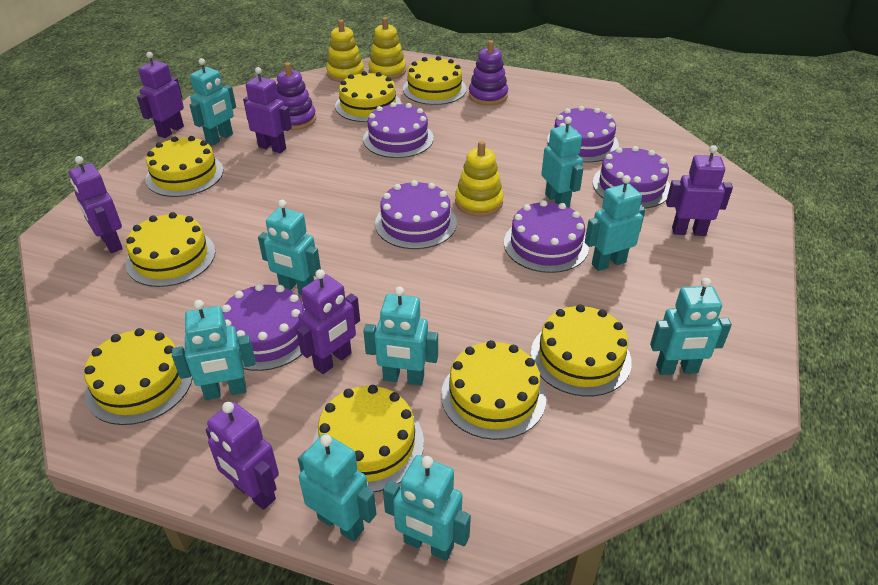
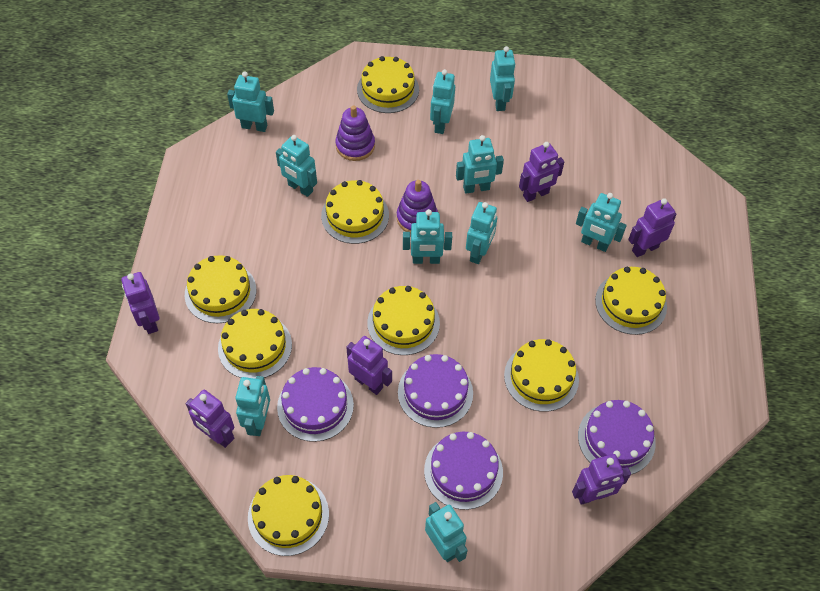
purple cake: [222,283,305,371] [363,102,434,158] [375,180,457,249] [504,200,589,273] [547,106,619,162] [593,146,670,209] = 6 -> [277,367,354,442] [398,354,473,428] [424,432,503,510] [578,400,656,474] = 4
turquoise robot: [172,300,256,400] [189,58,236,145] [258,200,321,295] [298,434,376,542] [363,287,438,385] [383,455,471,561] [542,117,583,208] [585,175,645,271] [650,278,732,375] = 9 -> [227,72,274,132] [235,376,270,436] [276,135,317,197] [403,209,452,264] [425,502,468,562] [430,69,455,134] [456,135,504,194] [466,202,497,264] [490,46,516,111] [576,193,627,252] = 10
yellow stacking toy: [326,20,364,82] [369,17,406,79] [455,141,504,217] = 3 -> none = 0

